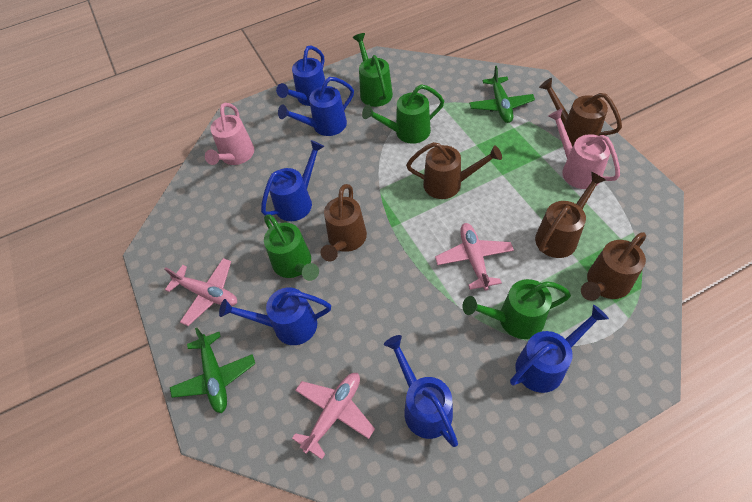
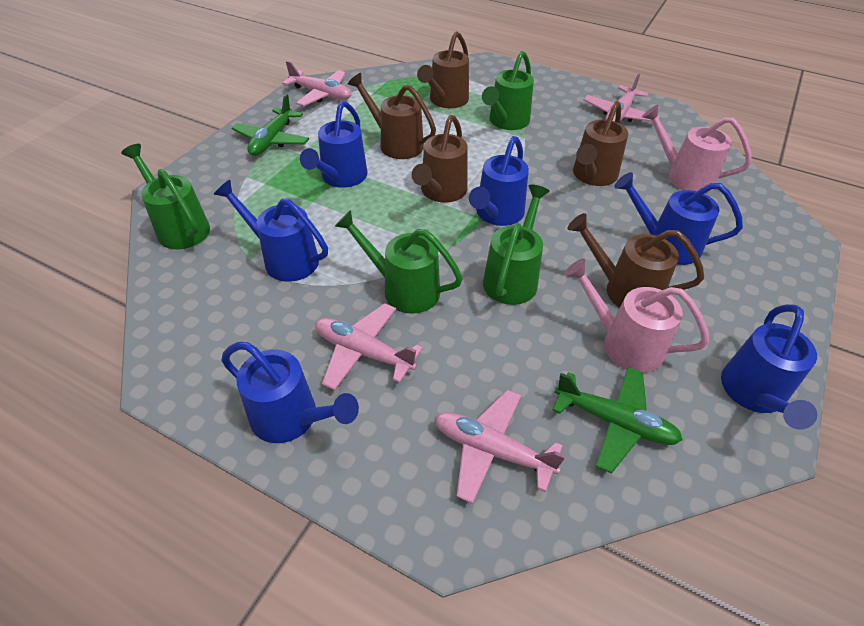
pink plane: [164,258,237,326] [292,373,375,459] [435,223,514,291] = 3 -> [282,61,351,106] [315,303,423,391] [435,390,566,504] [583,73,660,122] = 4

